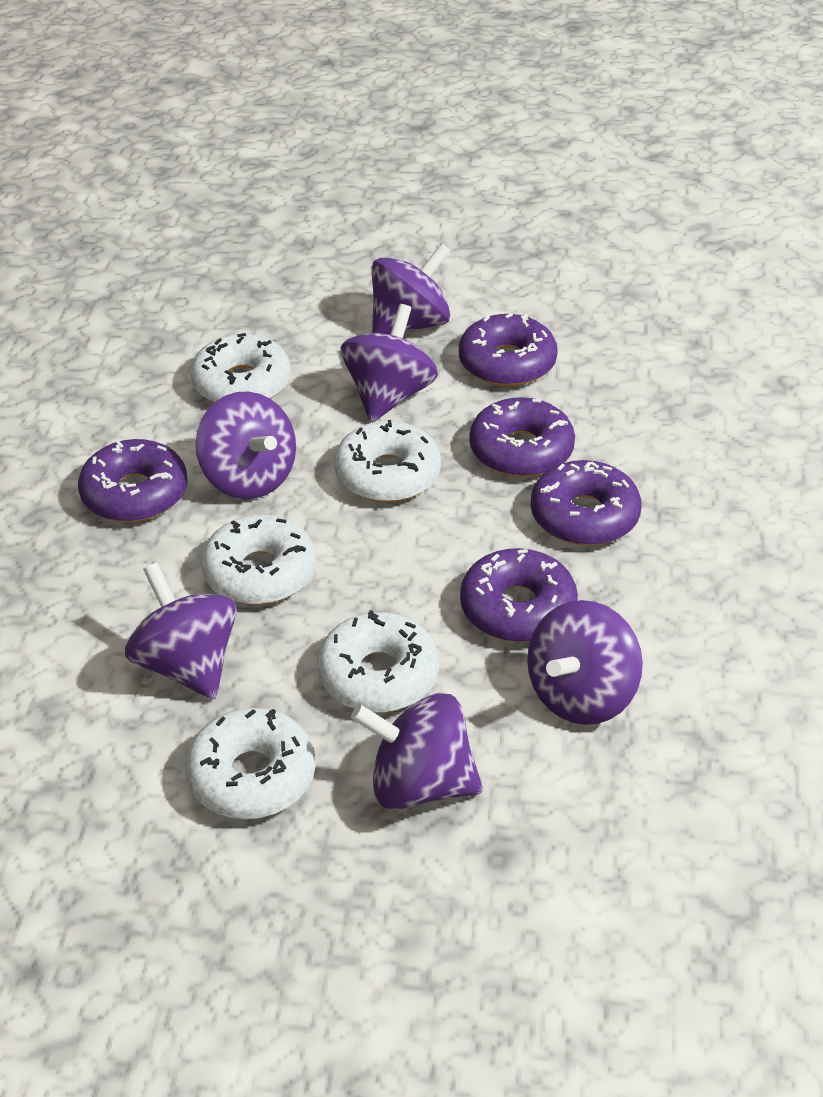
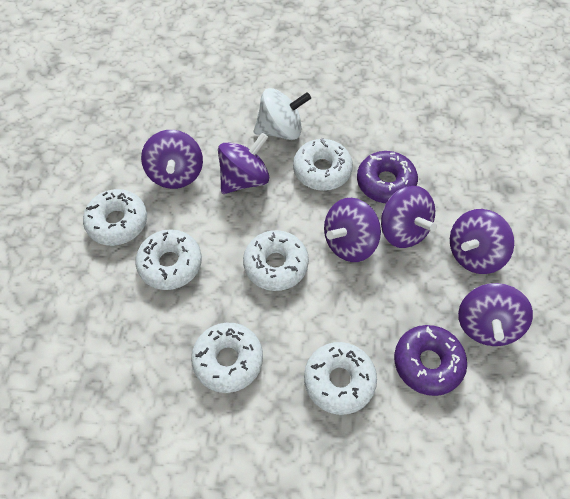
purple donut: [78,439,188,522] [459,313,558,386] [460,548,578,642] [469,397,575,477] [531,460,641,546] = 5 -> [357,151,418,203] [394,325,467,396] = 2
white donut: [185,708,316,819] [190,333,291,403] [201,515,316,605] [317,610,439,713] [334,420,441,503] = 5 -> [83,189,147,246] [135,229,202,290] [191,323,263,393] [243,230,309,291] [293,138,353,191] [304,342,377,415] = 6
white spinning top: none = 0 -> [254,88,311,140] = 1

